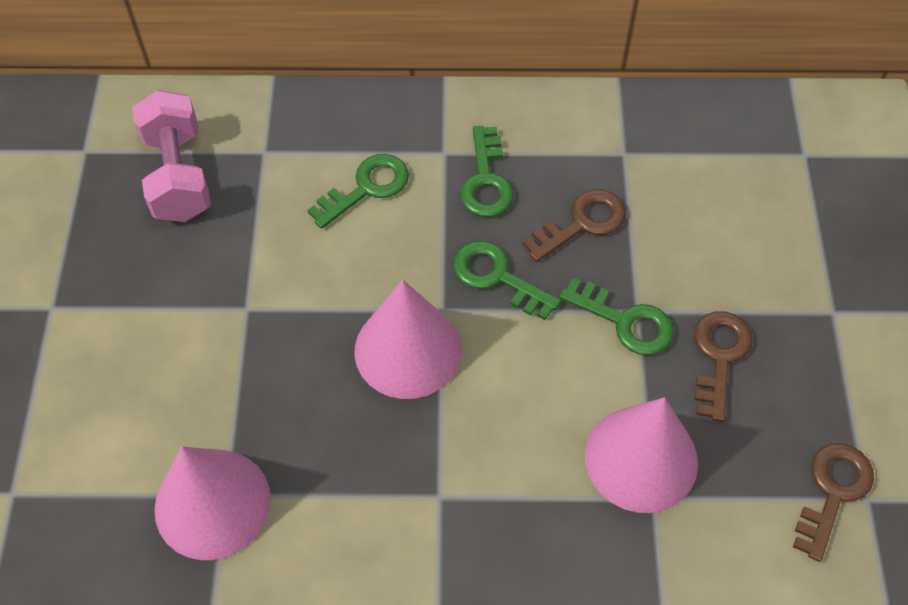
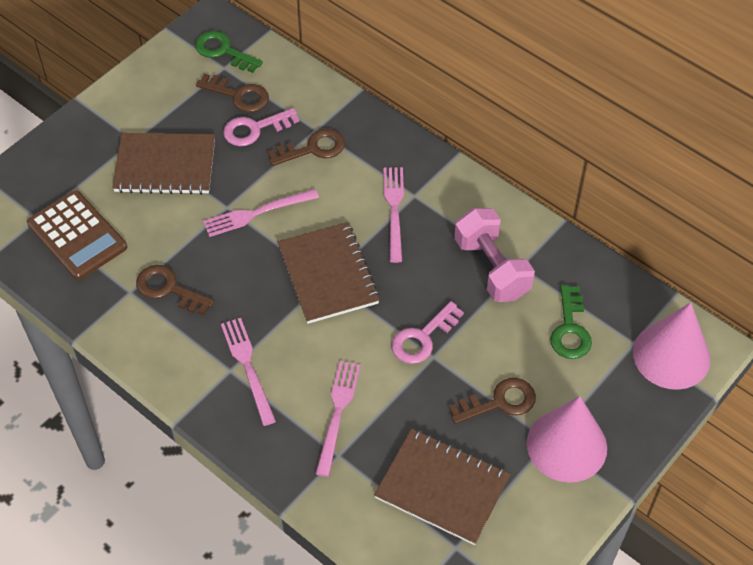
brown calculator: none = 0 -> [27,190,127,280] = 1
brown key: [522,189,626,262] [694,311,752,422] [793,443,874,562] = 3 -> [136,265,215,315] [196,74,269,112] [268,129,345,166] [449,378,536,424] = 4
brown notebook: none = 0 -> [112,133,215,195] [277,222,380,324] [374,428,511,545] = 3
green key: [307,154,409,229] [453,241,561,320] [460,126,514,217] [559,278,674,355] = 4 -> [195,31,263,73] [550,285,592,359] = 2
pink cone: [154,447,271,560] [355,280,462,399] [585,397,698,513] = 3 -> [527,396,607,483] [633,303,711,390] = 2
pink fork: none = 0 -> [203,189,319,237] [221,318,276,426] [316,361,361,477] [383,167,404,263] = 4
pink key: none = 0 -> [223,108,299,146] [392,301,464,364] = 2

